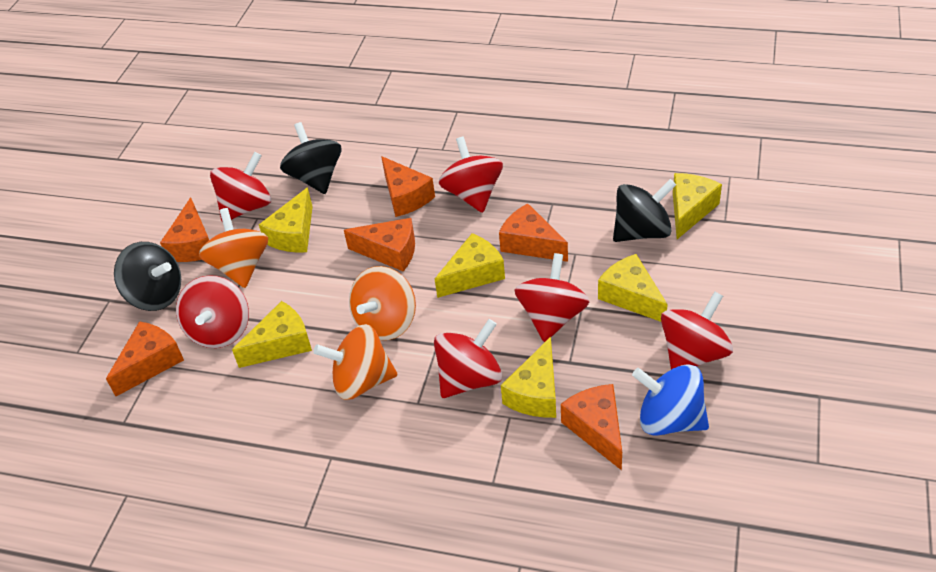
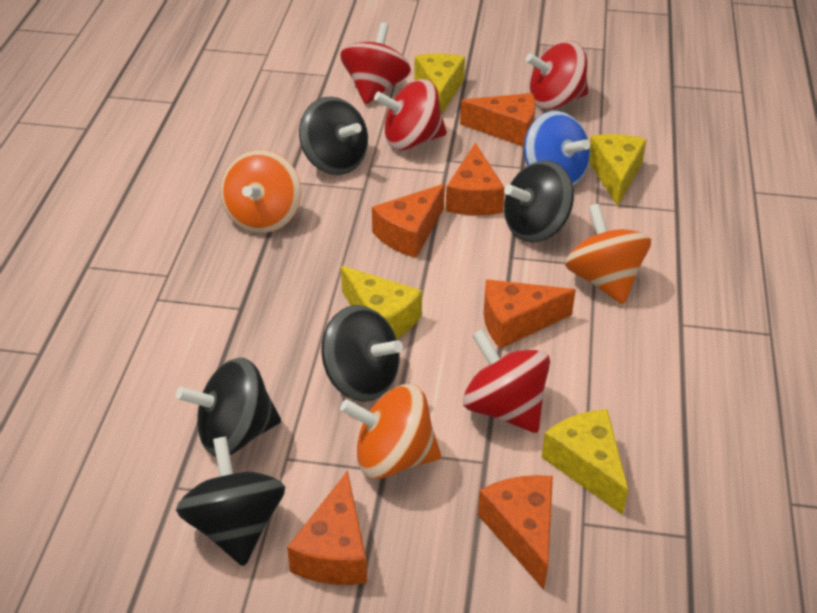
black spinning top: [114,242,181,311] [280,122,341,194] [613,179,676,242] = 3 -> [176,358,281,457] [176,436,285,566] [299,97,368,175] [321,305,403,402] [504,161,574,242] = 5
red spinning top: [176,275,249,348] [210,152,271,223] [434,319,502,398] [439,137,503,213] [515,253,589,342] [661,291,733,369] = 6 -> [340,23,411,104] [374,79,447,150] [463,329,550,433] [526,41,588,110] = 4
yellow cheese: [232,301,312,368] [259,187,313,253] [435,233,505,298] [501,337,556,418] [598,254,668,322] [673,173,722,239] = 6 -> [341,266,422,339] [414,54,465,114] [541,409,628,515] [589,134,647,206] = 4

